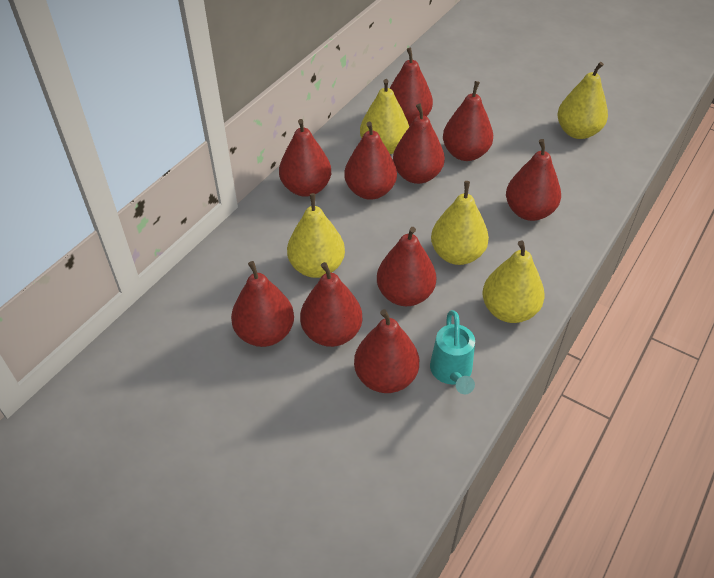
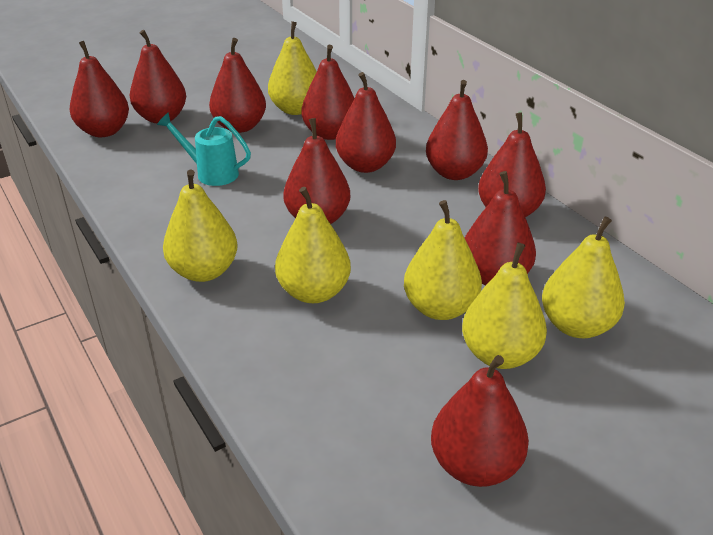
yellow pear: [287,193,345,278] [360,79,409,154] [431,181,489,265] [482,241,545,323] [557,62,608,139] = 5 -> [163,170,237,282] [268,21,317,115] [275,187,351,303] [404,200,482,320] [462,243,547,369] [542,217,625,338] = 6

